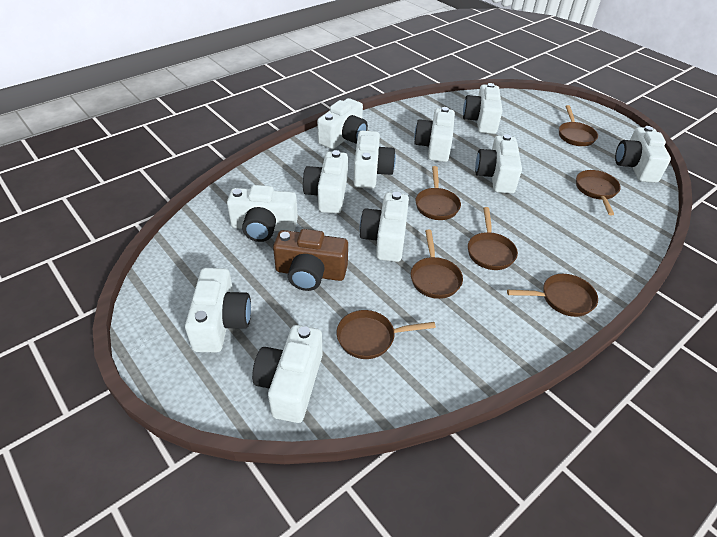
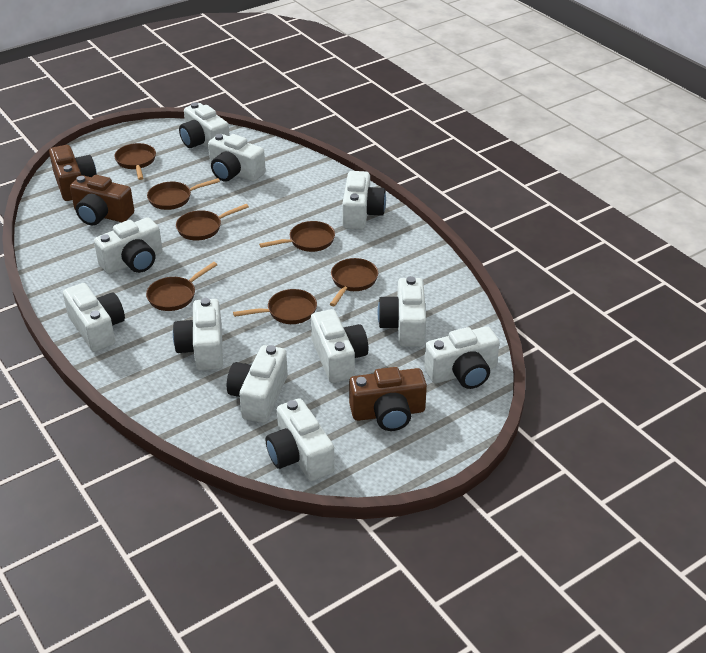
brown camera: [273,229,348,291] = 1 -> [49,145,97,201] [70,175,134,226] [349,367,427,431] = 3

